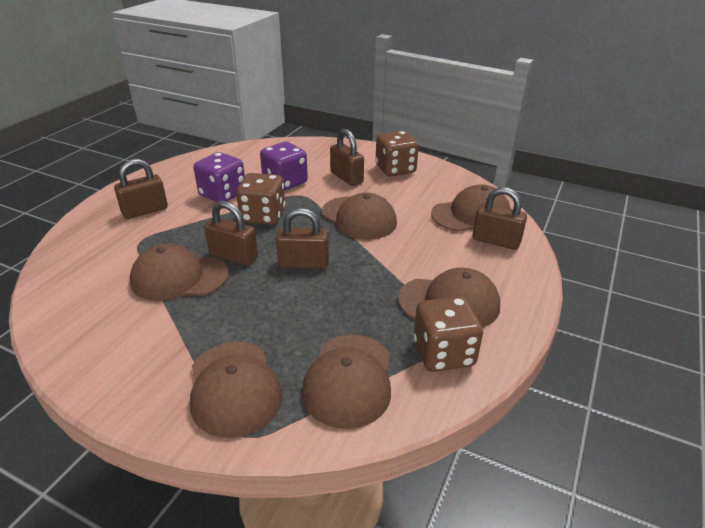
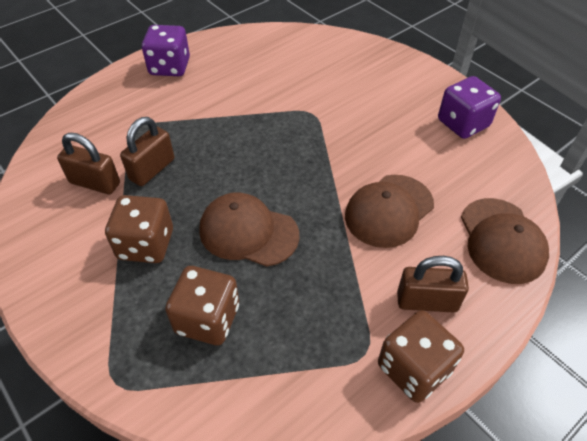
brown cap: [130,244,229,301] [190,342,283,438] [302,335,391,429] [322,193,397,240] [398,268,500,327] [431,184,511,232] = 6 -> [199,192,300,267] [345,175,434,248] [461,198,549,284] = 3
brown padlock: [114,159,168,219] [204,201,258,266] [276,208,329,269] [330,129,364,186] [473,187,527,250] = 5 -> [57,133,120,194] [120,117,175,186] [397,256,469,313] = 3

